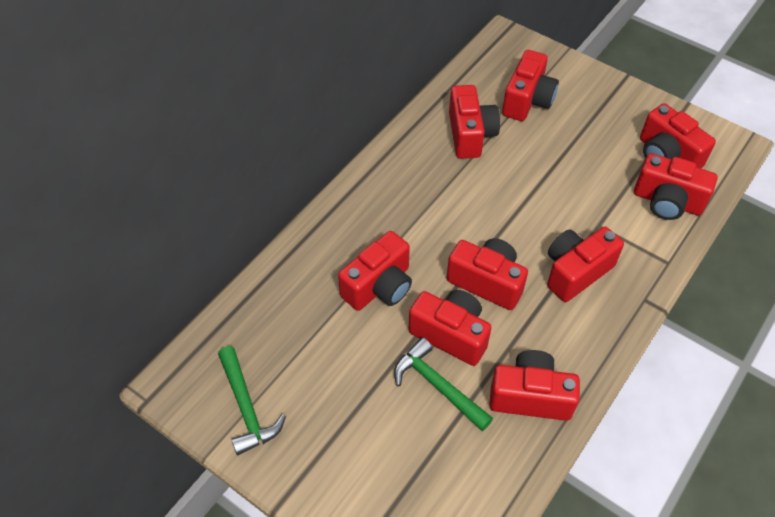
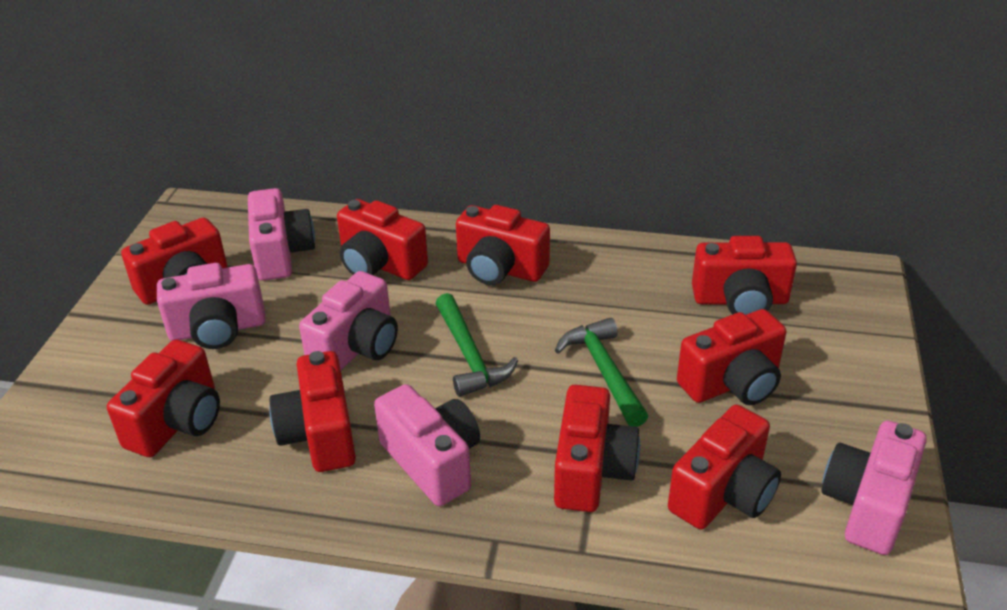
pink camera: none = 0 -> [157,263,266,349] [248,188,315,281] [299,271,398,370] [374,384,480,506] [821,421,927,555] = 5

